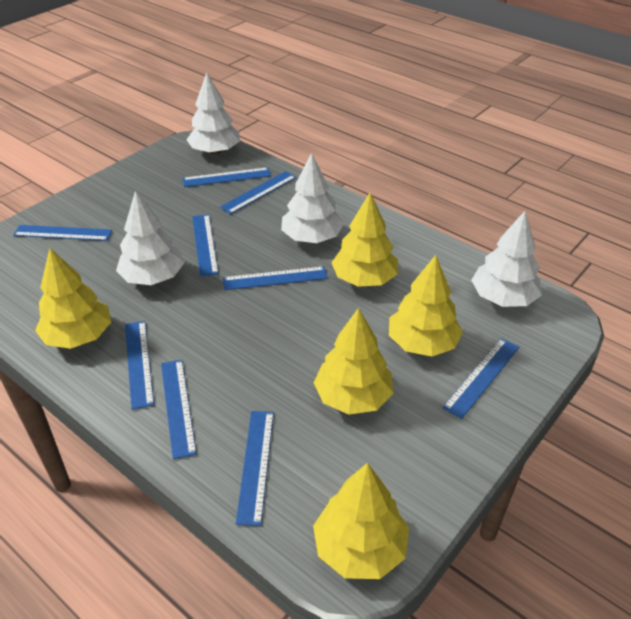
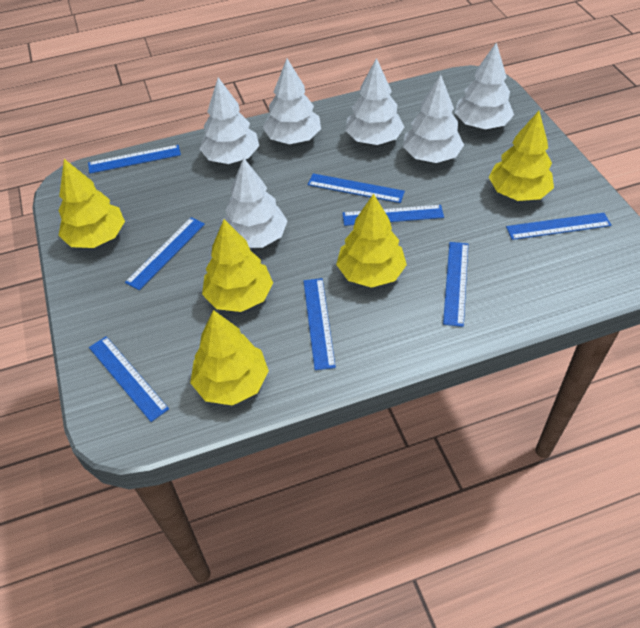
blue ruler: [13,225,112,241] [125,321,154,409] [161,360,197,459] [183,167,271,187] [192,214,219,277] [220,171,296,214] [223,266,328,290] [236,411,274,526] [442,338,519,419] = 9 -> [88,145,181,174] [89,336,169,422] [125,217,205,290] [304,278,336,370] [308,173,405,203] [342,205,444,226] [443,242,468,327] [506,213,611,240] = 8
white tree: [116,191,185,285] [186,72,240,155] [281,153,344,243] [471,211,542,307] = 4 -> [200,77,259,164] [222,158,288,248] [263,59,321,144] [345,58,404,145] [403,75,464,163] [455,42,514,129] = 6

